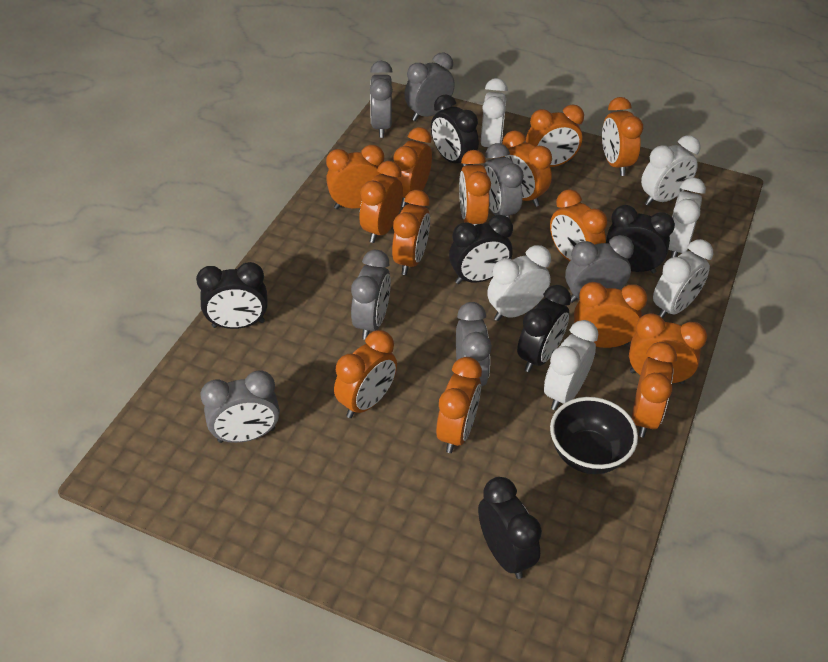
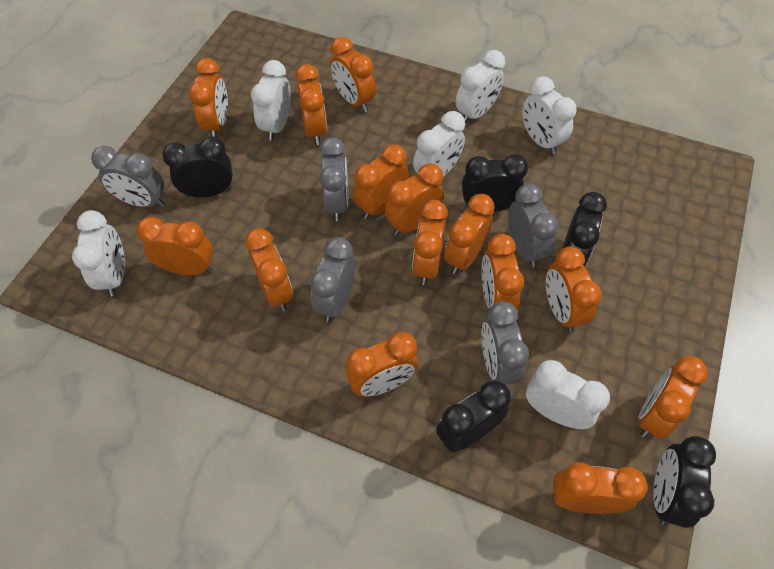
black bowl: [550,397,638,474] = 1 -> none = 0
black clock: [196,262,268,329] [431,94,479,167] [449,215,513,284] [478,477,542,579] [517,285,571,372] [606,205,675,273] = 6 -> [162,136,233,197] [436,381,511,452] [462,154,528,212] [562,192,607,267] [653,436,716,528] = 5
grey clock: [201,370,280,443] [351,250,391,340] [370,61,393,138] [404,52,455,121] [456,302,492,386] [484,143,524,219] [565,235,634,303] = 7 -> [91,146,165,207] [310,237,355,322] [320,137,348,221] [481,301,529,385] [508,183,559,268] = 5

